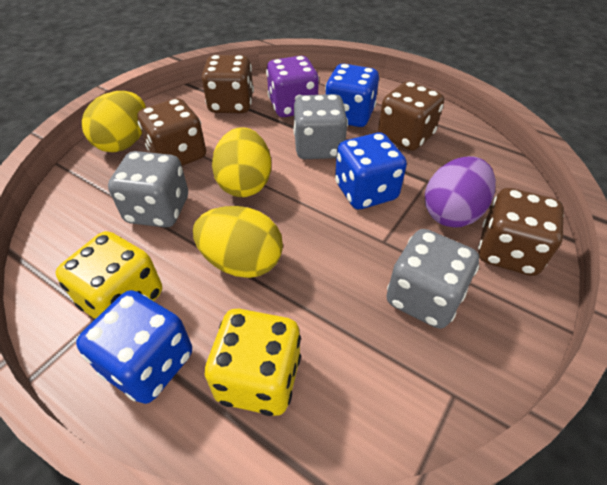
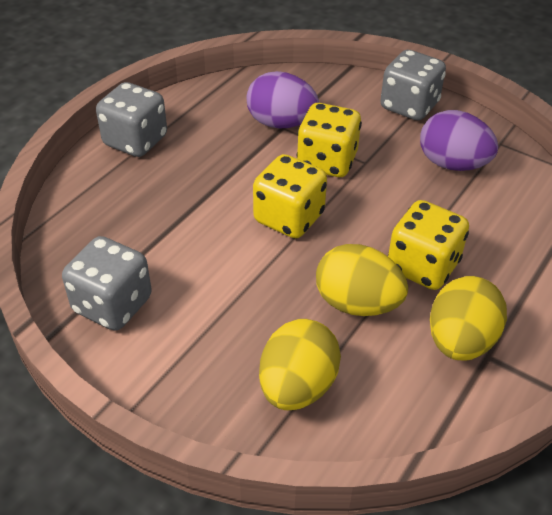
blue dice: [76,290,192,404] [325,64,379,127] [335,132,407,209] = 3 -> none = 0
brown dice: [137,98,206,166] [202,55,254,113] [378,81,444,151] [478,188,564,276] = 4 -> none = 0
purple dice: [266,56,319,117] = 1 -> none = 0
purple egg: [425,156,496,228] = 1 -> [246,71,319,129] [420,110,498,171] = 2
yellow dice: [56,231,162,319] [205,309,301,416] = 2 -> [253,154,327,238] [297,103,362,177] [388,200,469,290] = 3

